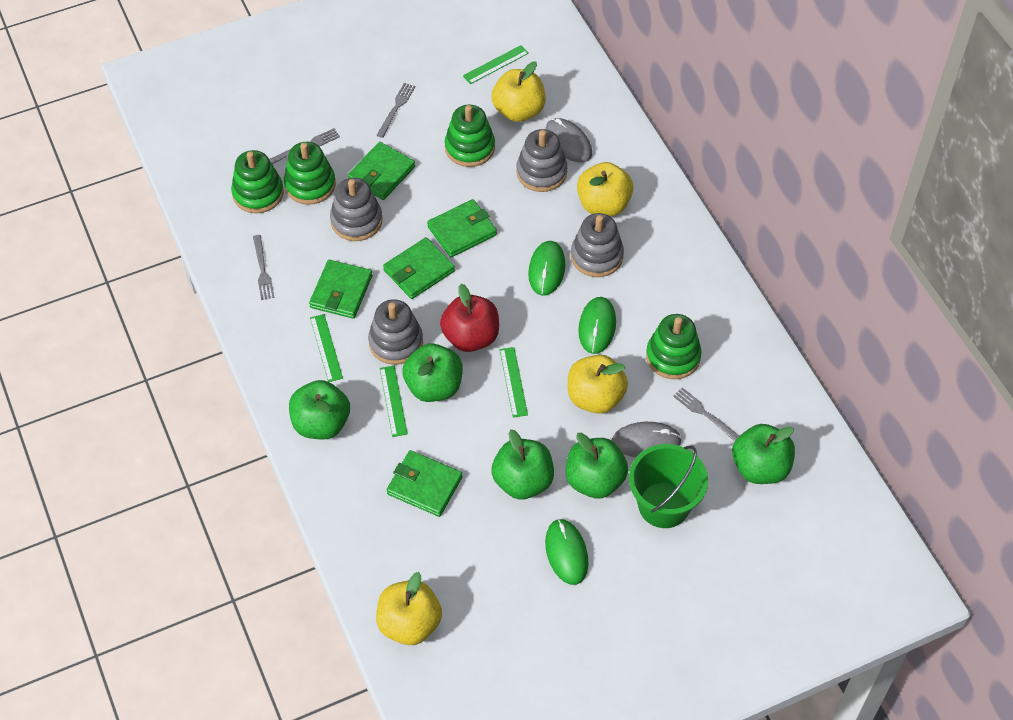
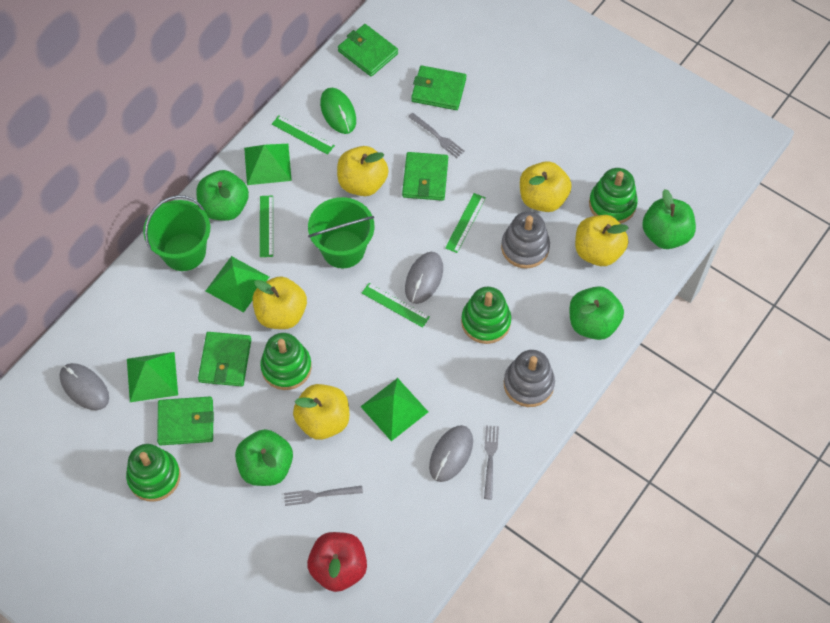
green apple: [289,380,350,439] [402,343,463,402] [492,429,554,500] [566,433,628,499] [732,424,795,484] = 5 -> [196,170,249,221] [235,429,293,486] [569,286,624,340] [642,189,696,249] = 4
green bucket: [629,444,708,528] = 1 -> [143,195,210,271] [308,197,374,268] = 2
green mouse: [528,241,565,296] [545,519,589,585] [578,297,616,354] = 3 -> [320,88,356,134] = 1
green pyramid: none = 0 -> [127,352,178,402] [206,256,269,312] [244,144,292,185] [360,378,428,441] = 4
grey fork: [253,235,274,300] [269,128,340,164] [376,83,415,138] [673,387,739,442] = 4 -> [284,486,363,506] [408,113,465,158] [484,425,499,499] = 3
grey mouse: [545,118,592,163] [612,422,682,457] = 2 -> [60,363,109,410] [405,252,443,304] [429,425,473,482] = 3
grey stacking toy: [330,178,382,241] [368,299,423,365] [516,129,567,192] [571,213,624,277] = 4 -> [501,211,550,268] [504,350,555,407] = 2
yellow apple: [376,572,442,645] [492,61,546,122] [568,355,628,414] [577,162,633,216] = 4 -> [253,276,307,329] [293,384,349,440] [337,146,389,196] [520,161,572,212] [575,215,629,266] = 5

